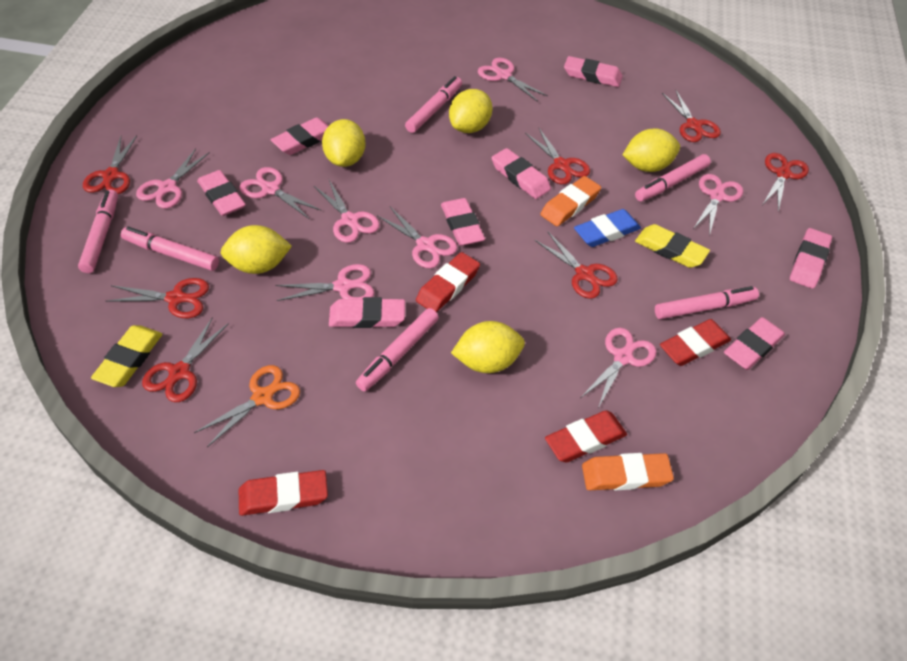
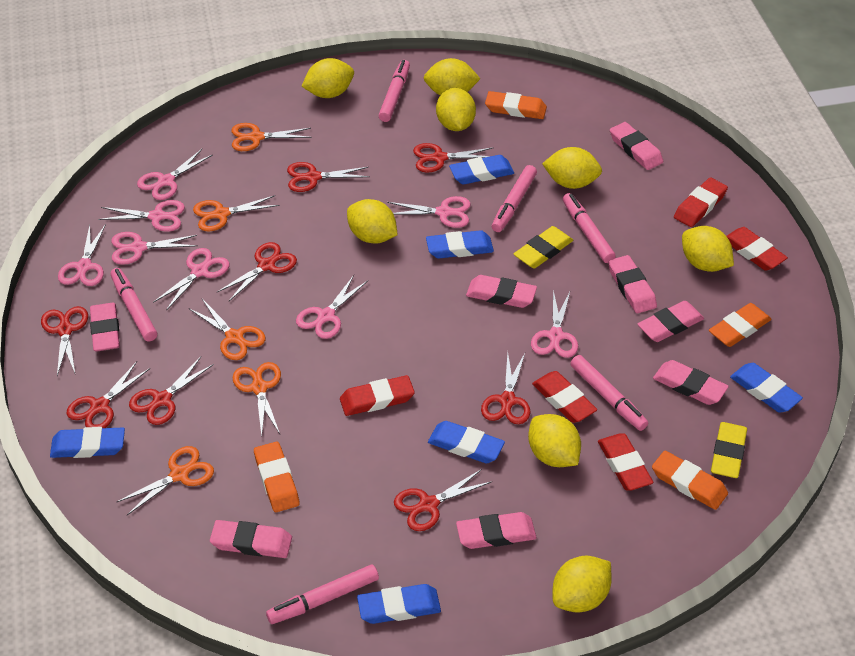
blue eraser: [574,209,641,247] = 1 -> [50,427,125,458] [357,584,441,624] [426,230,494,258] [428,421,505,463] [449,155,514,184] [730,363,803,413] = 6
orange eraser: [540,176,601,226] [582,453,674,491] = 2 -> [254,442,300,512] [485,91,547,119] [652,451,728,510] [709,303,772,347] = 4
orange scissors: [194,365,300,447] = 1 -> [117,446,214,515] [190,299,266,360] [193,195,279,231] [231,123,312,151] [232,362,281,437] = 5
red eraser: [239,470,328,516] [416,252,480,312] [545,410,627,463] [660,319,731,366] = 4 -> [340,375,415,416] [532,371,597,423] [598,433,653,491] [674,177,728,227] [727,227,788,271] = 5
red scissors: [83,135,137,194] [106,278,209,318] [142,317,229,402] [525,127,590,184] [535,232,618,299] [662,90,721,142] [763,153,809,212] = 7 -> [41,306,88,376] [66,361,150,428] [129,357,214,425] [217,242,297,301] [287,162,370,192] [394,469,492,531] [413,143,492,173] [481,352,531,424] = 8
yellow lemon: [221,225,292,274] [322,119,365,167] [449,89,493,133] [451,321,525,373] [623,128,680,172] = 5 -> [302,58,354,98] [347,199,397,243] [424,58,480,95] [436,88,476,131] [528,414,581,467] [542,147,602,189] [552,555,612,613] [682,226,734,272] = 8

